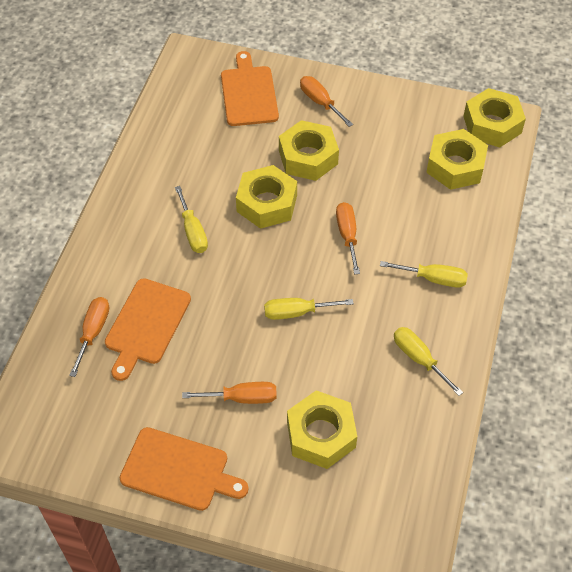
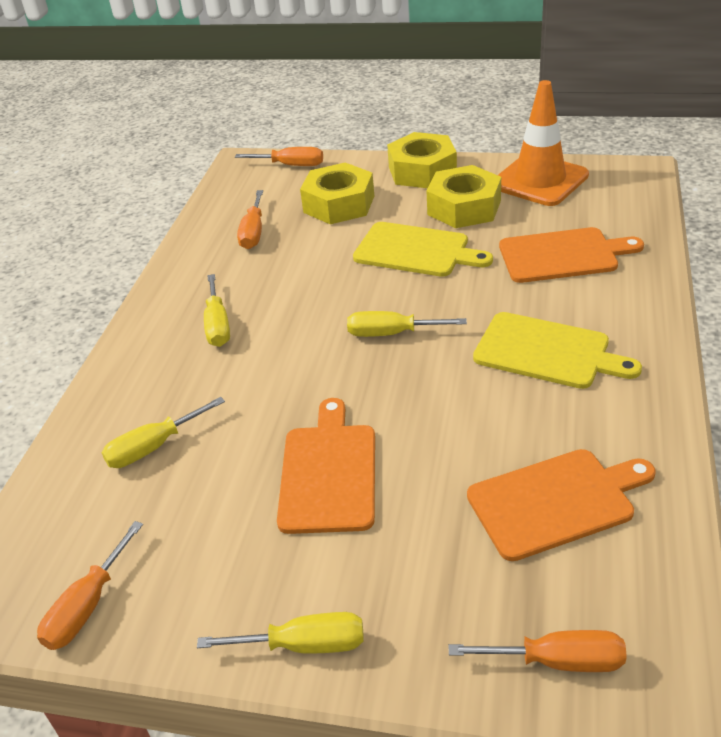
orange traffic cone: none = 0 -> [498,80,589,206] = 1
yellow cutting board: none = 0 -> [353,222,493,277] [473,312,642,389] = 2
yellow nut: [236,165,297,229] [279,120,339,181] [287,390,357,469] [426,129,488,190] [463,88,526,147] = 5 -> [300,162,374,224] [387,132,457,188] [427,165,501,228] = 3

